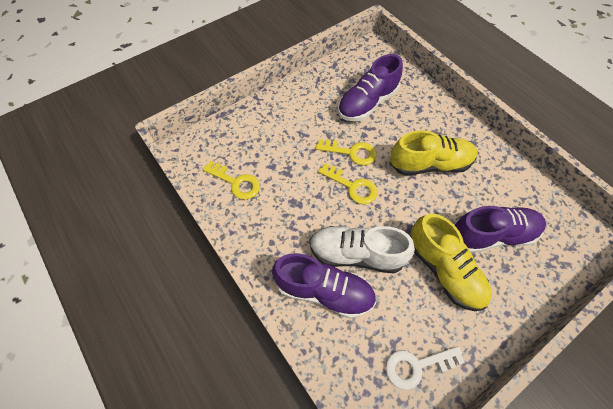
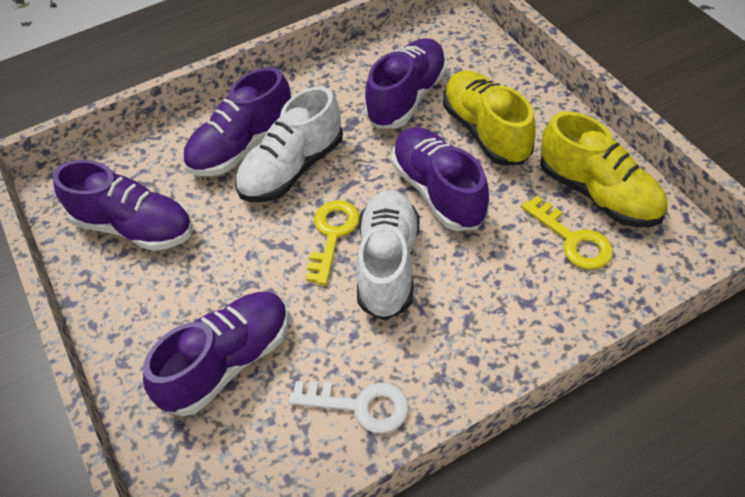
purple shoe: [272,253,376,319] [338,54,403,121] [454,206,546,253] = 3 -> [53,160,193,251] [143,292,289,416] [183,67,291,176] [364,38,447,129] [392,127,489,231] = 5
white shoe: [310,226,415,274] = 1 -> [235,86,343,202] [356,190,420,320] = 2
yellow key: [203,161,260,200] [316,139,377,166] [318,163,378,204] = 3 -> [306,200,360,285] [522,196,613,270] = 2

